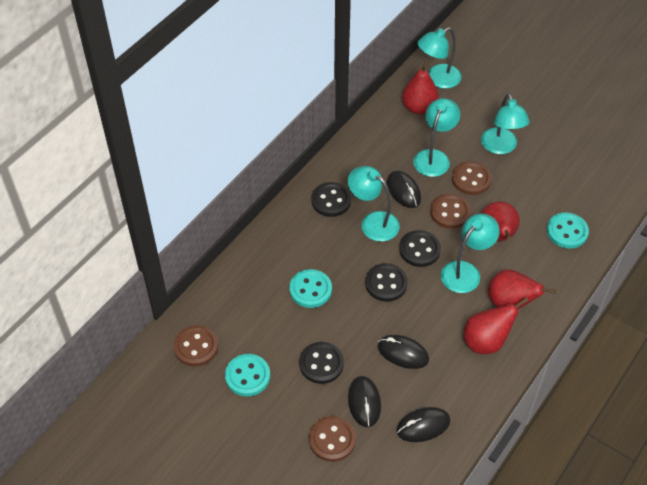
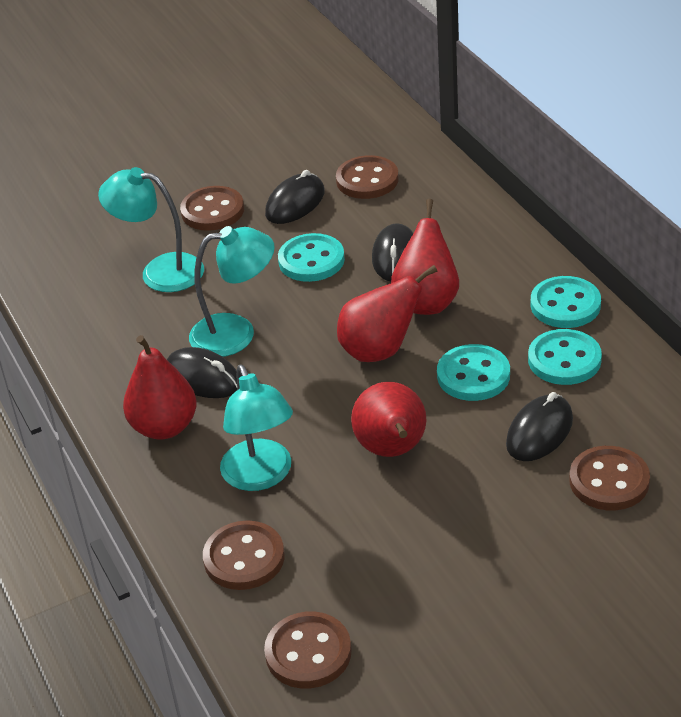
black button: [299,342,344,384] [311,182,351,217] [365,263,408,302] [399,230,441,267] = 4 -> none = 0
brown button: [174,325,218,366] [309,416,356,462] [430,194,471,229] [452,161,492,195] = 4 -> [180,186,244,231] [203,520,285,590] [264,611,351,688] [336,155,399,199] [569,446,650,510] = 5
turquoise button: [225,354,270,396] [289,269,332,308] [547,212,589,248] = 3 -> [278,233,345,282] [437,344,510,401] [528,329,602,385] [531,276,601,328] = 4
turquoise lamp: [348,166,400,242] [413,98,460,177] [418,27,461,89] [441,213,500,293] [481,93,530,154] = 5 -> [98,167,204,292] [189,226,275,357] [220,365,293,491] = 3

